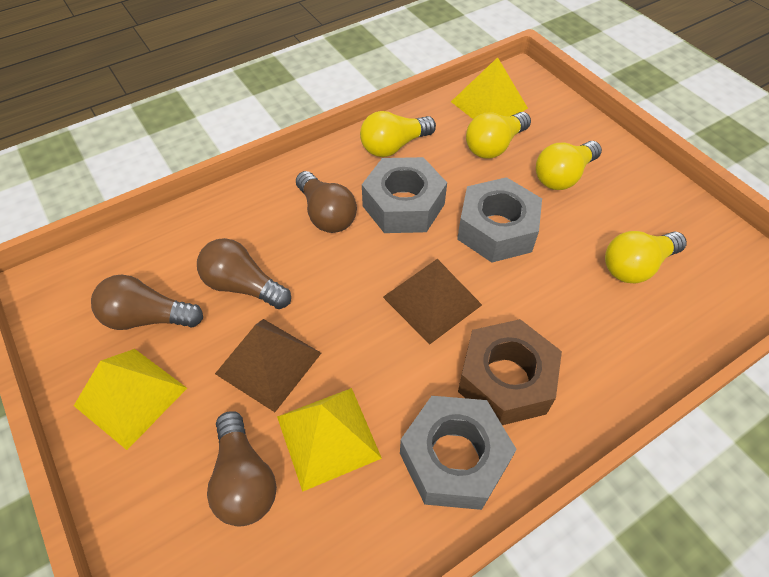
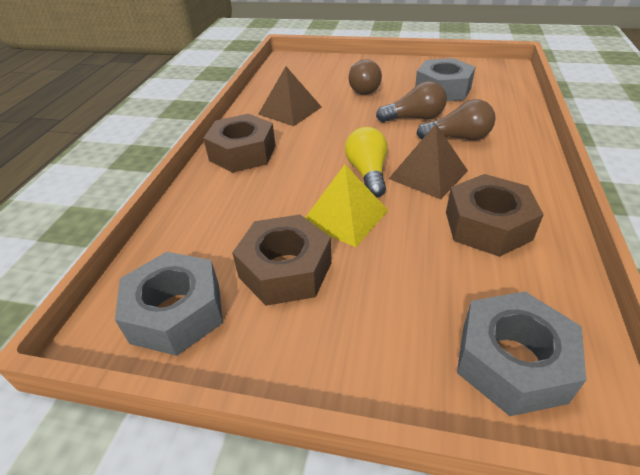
brown light bulb: [91,275,203,330] [197,238,291,309] [207,411,277,527] [296,171,357,233] = 4 -> [349,59,382,95] [376,81,447,122] [416,99,496,140] = 3
brown nut: [458,319,562,425] = 1 -> [203,114,276,173] [232,215,332,306] [446,174,544,257] = 3
yellow light bulb: [360,111,436,157] [466,112,531,159] [536,141,602,190] [605,231,687,284] = 4 -> [345,127,388,197] = 1
yellow pyramid: [74,349,187,450] [277,388,382,492] [451,57,528,119] = 3 -> [305,164,389,247] = 1

